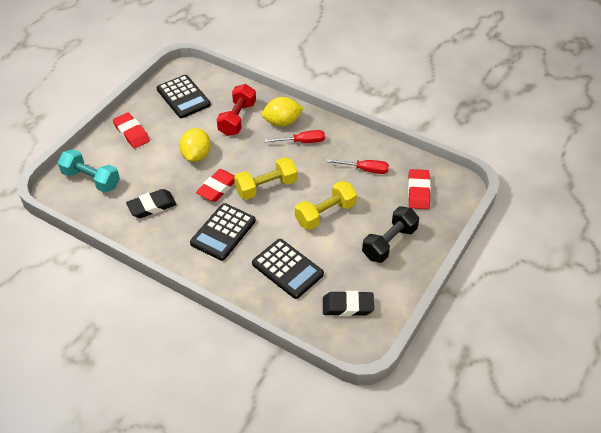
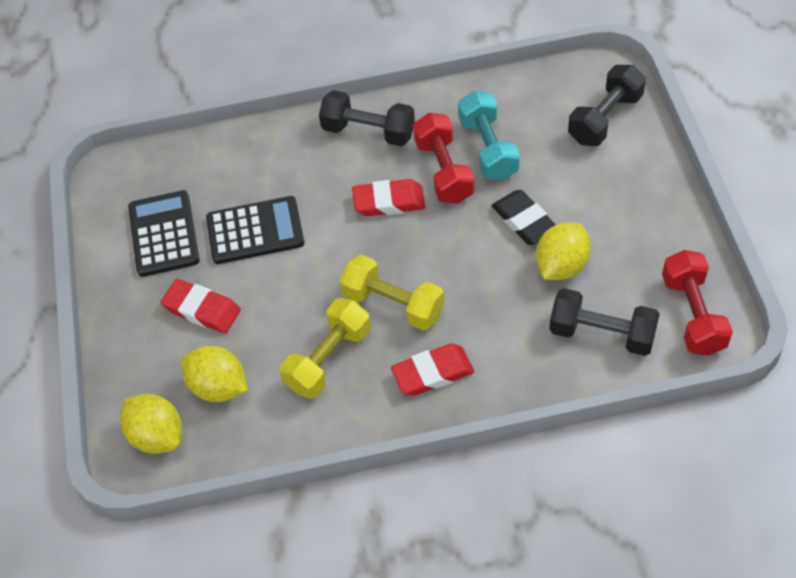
black calculator: [157,75,211,118] [190,203,256,261] [252,239,324,299] = 3 -> [128,190,200,277] [206,196,304,264] = 2
black dumbbell: [362,207,419,263] = 1 -> [319,90,415,146] [549,288,660,356] [568,65,646,146] = 3
black eraser: [126,189,177,218] [323,291,374,316] = 2 -> [492,190,556,245] = 1
red dumbbell: [217,84,256,136] = 1 -> [413,113,474,204] [662,250,733,356] = 2
red screwdriver: [265,130,325,143] [327,159,389,174] = 2 -> none = 0
yellow lemon: [179,128,210,162] [262,97,303,127] = 2 -> [120,394,182,454] [181,346,248,402] [536,222,591,280] = 3

